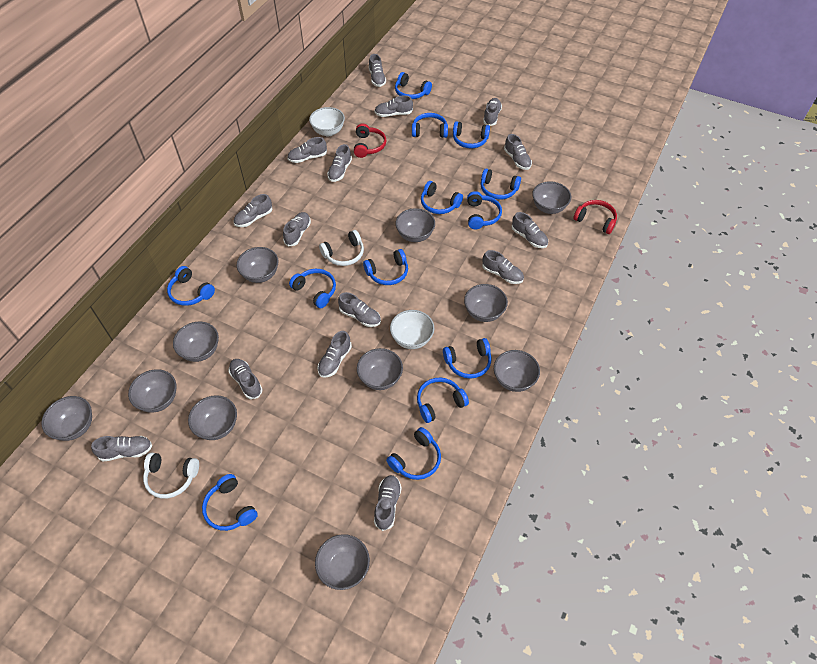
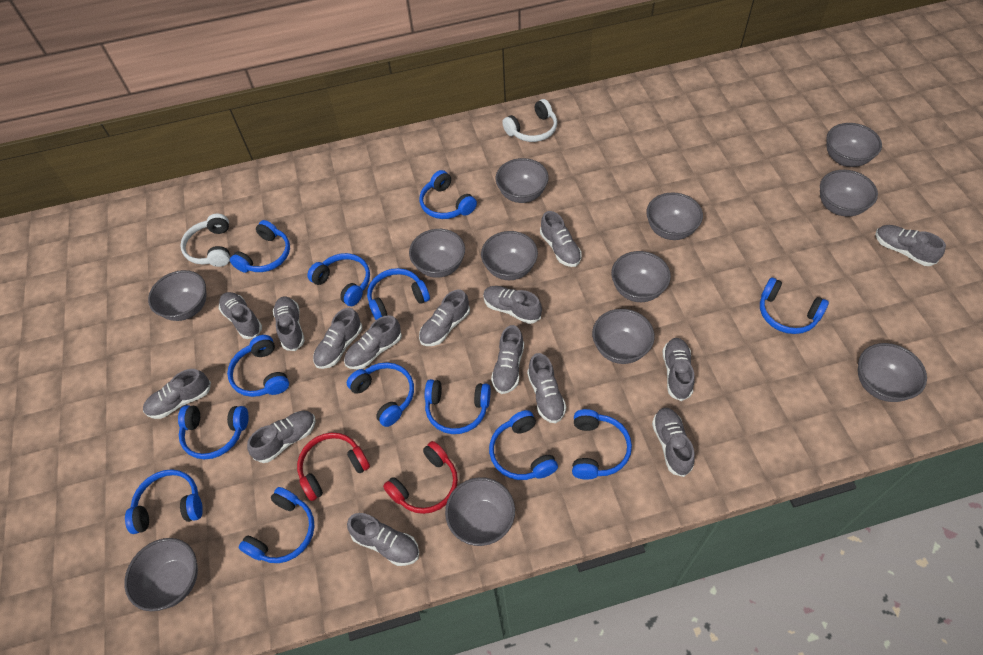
grey bowl: [41,396,92,441] [128,369,176,413] [173,322,219,362] [188,395,237,440] [237,247,279,283] [315,534,370,590] [357,348,403,390] [395,208,435,242] [464,284,508,322] [494,350,540,392] [532,181,571,214] = 11 -> [124,538,198,611] [148,270,207,321] [409,229,465,278] [445,477,515,546] [481,231,538,280] [496,158,549,203] [592,309,655,364] [611,251,671,302] [646,192,703,240] [820,170,878,217] [826,123,882,167] [858,343,927,402] = 12
white bowl: [309,107,345,136] [390,310,434,349] = 2 -> none = 0

